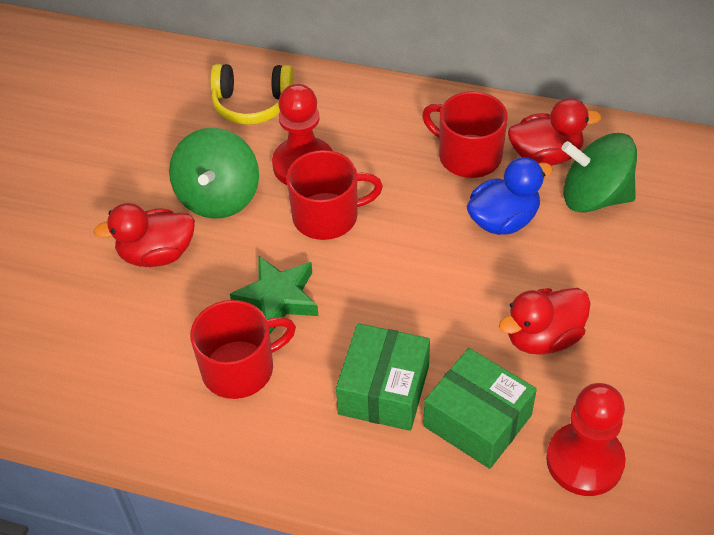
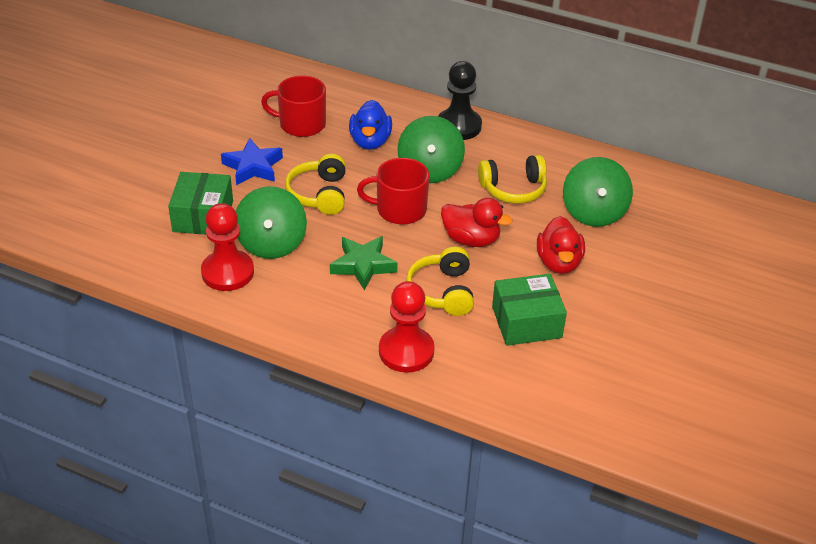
black pawn: none = 0 -> [438,61,482,140] = 1
blue star: none = 0 -> [221,138,283,185] = 1
green spinning top: [169,128,259,219] [561,133,637,213] = 2 -> [236,186,307,259] [398,116,465,183] [563,157,633,227] = 3
red duck: [94,203,195,267] [499,288,591,355] [508,98,601,166] = 3 -> [441,198,512,247] [537,216,585,274] = 2
red mug: [190,300,296,399] [286,150,383,240] [422,92,508,178] = 3 -> [261,76,326,137] [357,158,429,225] = 2
yellow headphones: [210,64,294,125] = 1 -> [285,153,346,215] [406,247,474,316] [478,155,547,204] = 3

